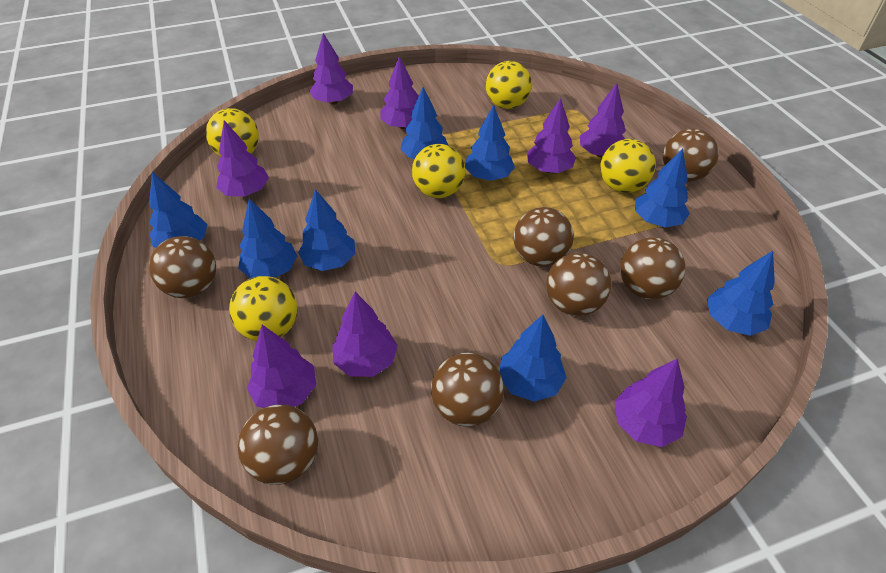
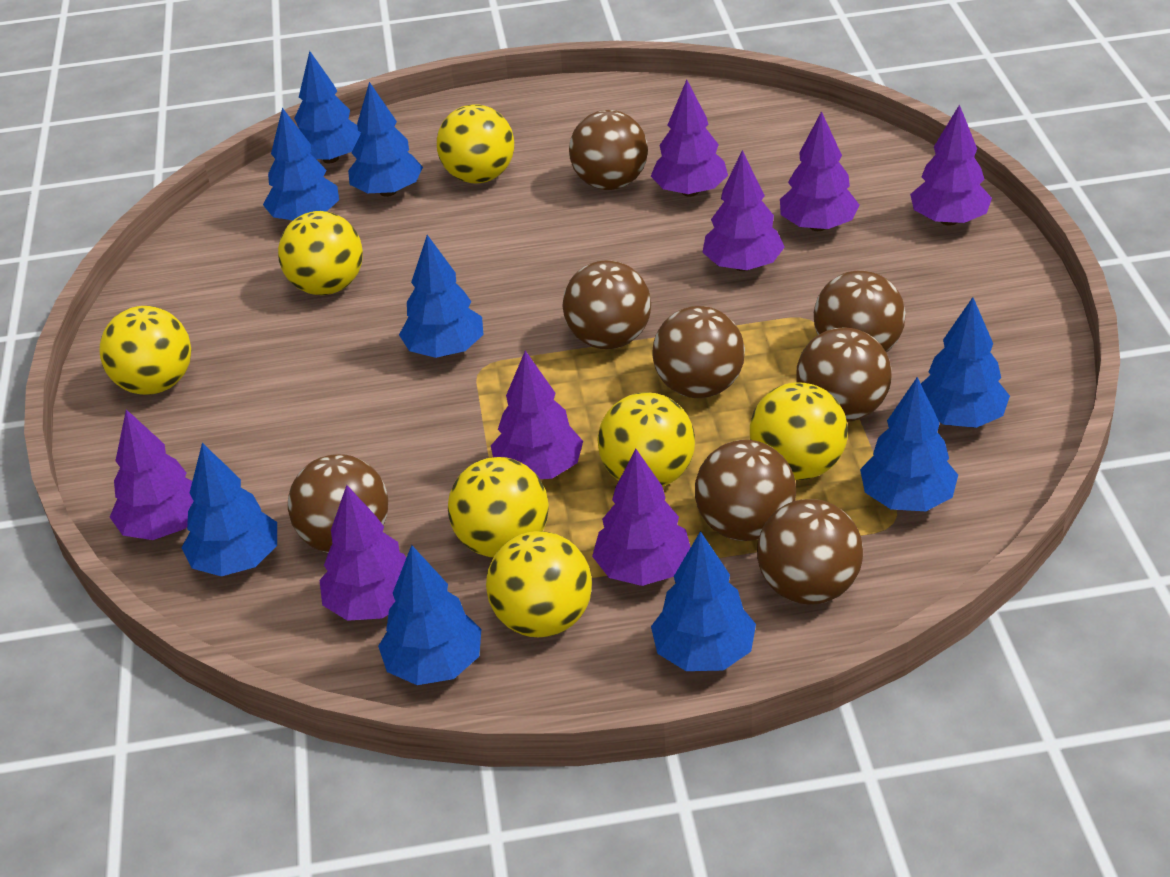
blue tree: [149,172,207,248] [238,198,297,279] [298,189,355,271] [401,87,449,159] [465,105,515,181] [499,314,566,402] [635,148,690,228] [707,251,775,336] = 8 -> [182,443,277,576] [263,108,339,220] [294,51,361,163] [348,82,423,197] [378,545,481,685] [399,235,484,358] [651,531,756,671] [860,377,958,511] [921,297,1010,428] = 9
brown ball: [149,236,216,298] [238,404,318,485] [431,353,504,427] [514,207,574,267] [546,252,611,316] [620,237,685,300] [663,128,719,182] = 7 -> [288,454,388,553] [563,260,651,349] [569,110,648,190] [653,306,745,398] [695,440,796,541] [757,499,863,605] [796,327,892,422] [814,271,905,352] = 8
yellow ball: [206,108,259,156] [229,276,298,341] [412,144,465,198] [486,61,532,109] [600,139,656,193] = 5 -> [100,306,191,395] [278,211,363,295] [437,104,514,183] [448,457,549,558] [486,531,592,637] [597,392,695,487] [750,382,848,480] = 7

